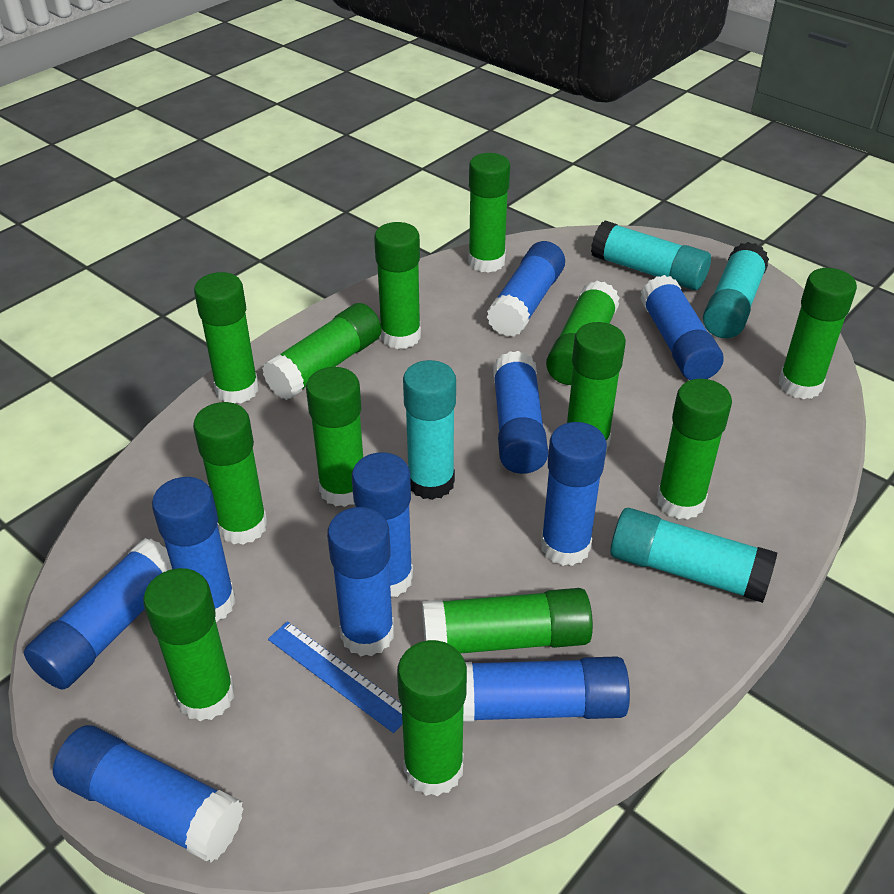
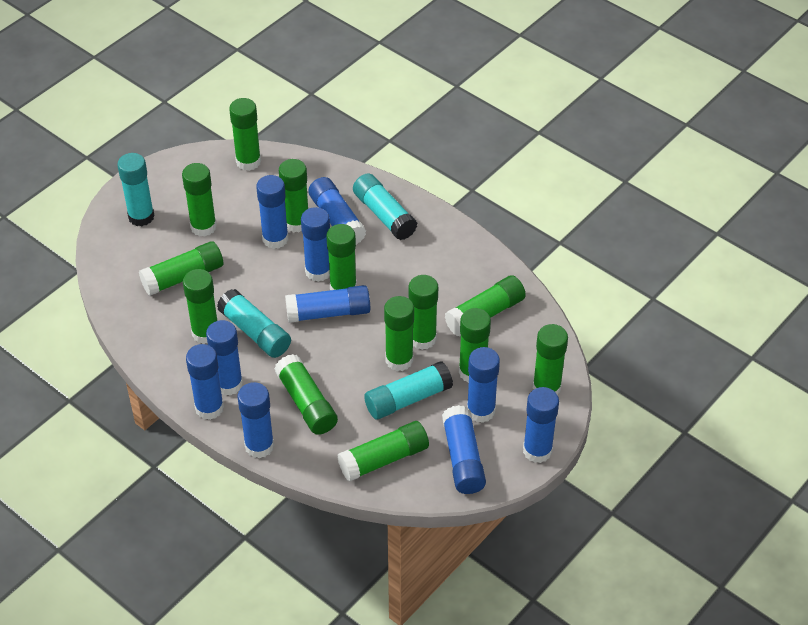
blue ruler: [268,621,403,733] = 1 -> none = 0

